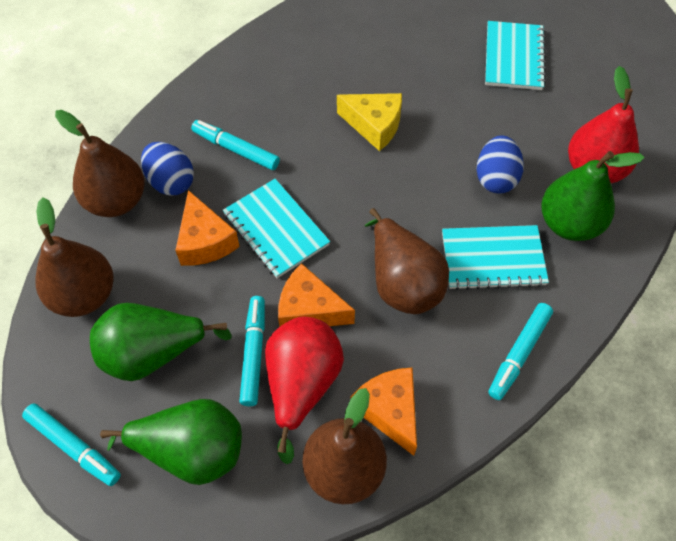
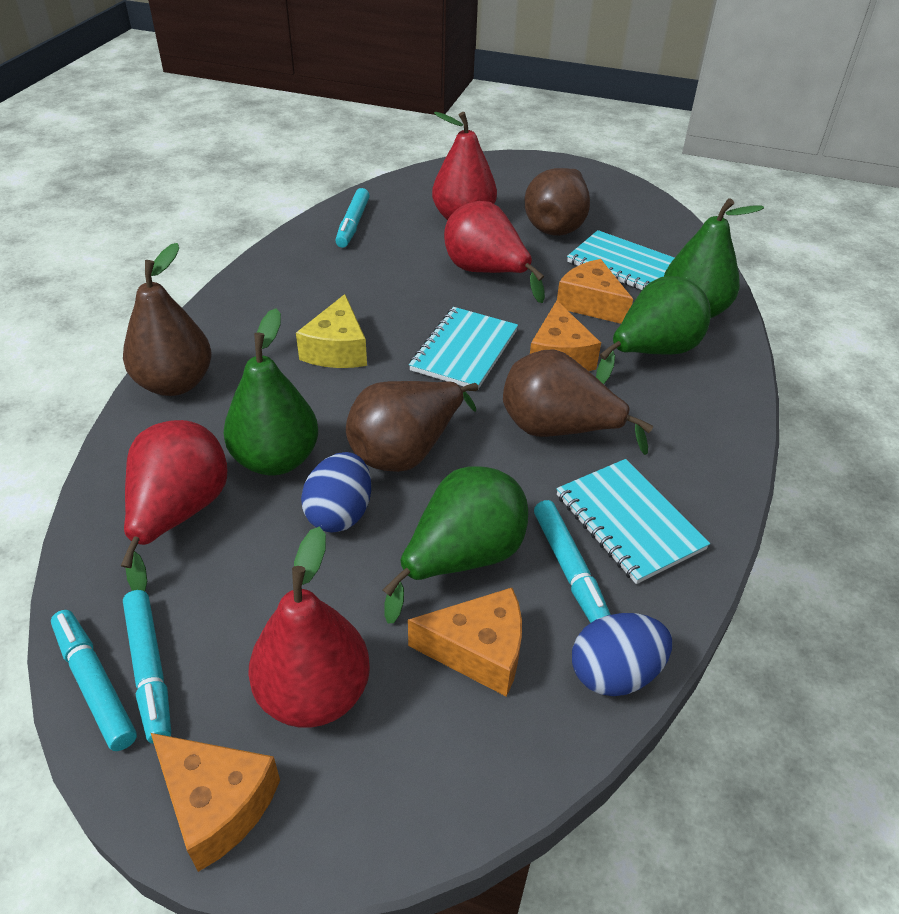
green pear: [90,303,232,381] [100,399,242,485] [541,151,645,241] = 3 -> [223,308,318,475] [383,466,528,623] [596,276,711,384] [664,198,764,318] = 4
orange cheese: [175,190,240,266] [278,263,355,327] [351,367,417,456] = 3 -> [151,733,280,872] [408,588,522,697] [530,301,601,371] [557,259,633,324] = 4
red pear: [265,317,344,464] [568,66,639,183] = 2 -> [121,420,227,591] [248,526,370,728] [432,112,497,220] [444,201,545,303] = 4

